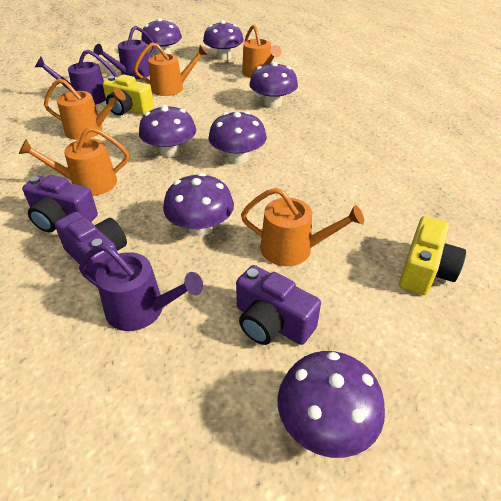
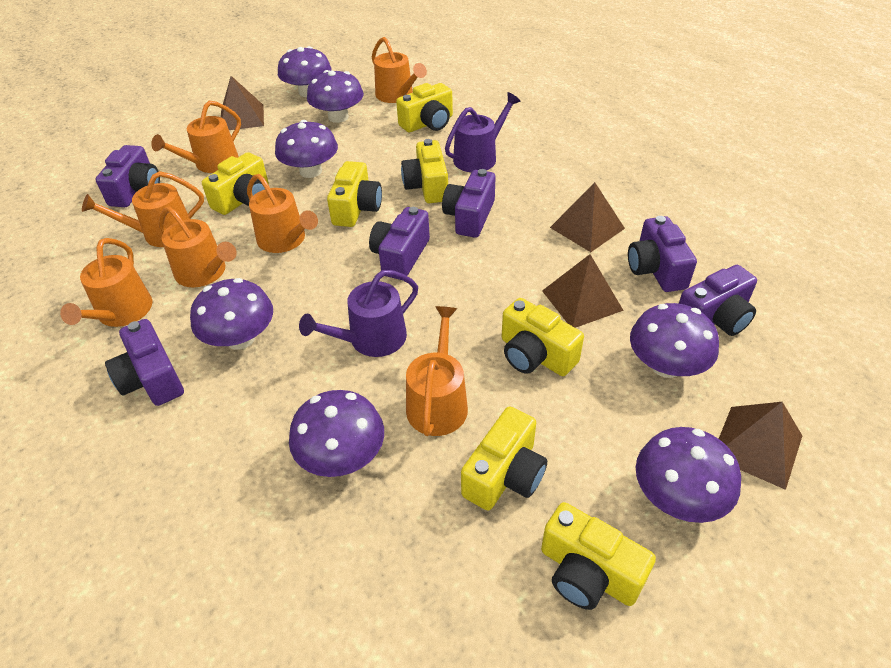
brown pyramid: none = 0 -> [221,76,264,130] [542,254,624,328] [550,182,625,252] [719,402,802,490] = 4
orange watering can: [19,127,129,196] [44,78,126,140] [134,43,208,96] [241,188,364,266] [242,25,282,78] = 5 -> [60,238,152,327] [82,171,204,247] [151,101,241,173] [159,207,237,287] [247,174,318,253] [372,37,427,103] [406,306,468,436] = 7
purple camera: [22,175,98,232] [55,212,127,278] [236,265,321,345] = 3 -> [95,145,160,207] [105,319,184,406] [369,207,430,280] [442,169,496,238] [628,216,697,292] [679,265,757,336] = 6
purple watering can: [35,50,117,105] [79,244,203,331] [93,26,155,79] = 3 -> [299,270,418,357] [445,92,521,172] = 2
yellow camera: [103,75,154,116] [399,216,466,295] = 2 -> [202,152,269,215] [327,161,382,227] [396,83,453,132] [401,139,448,203] [461,407,547,511] [502,298,584,376] [541,502,656,610] = 7

